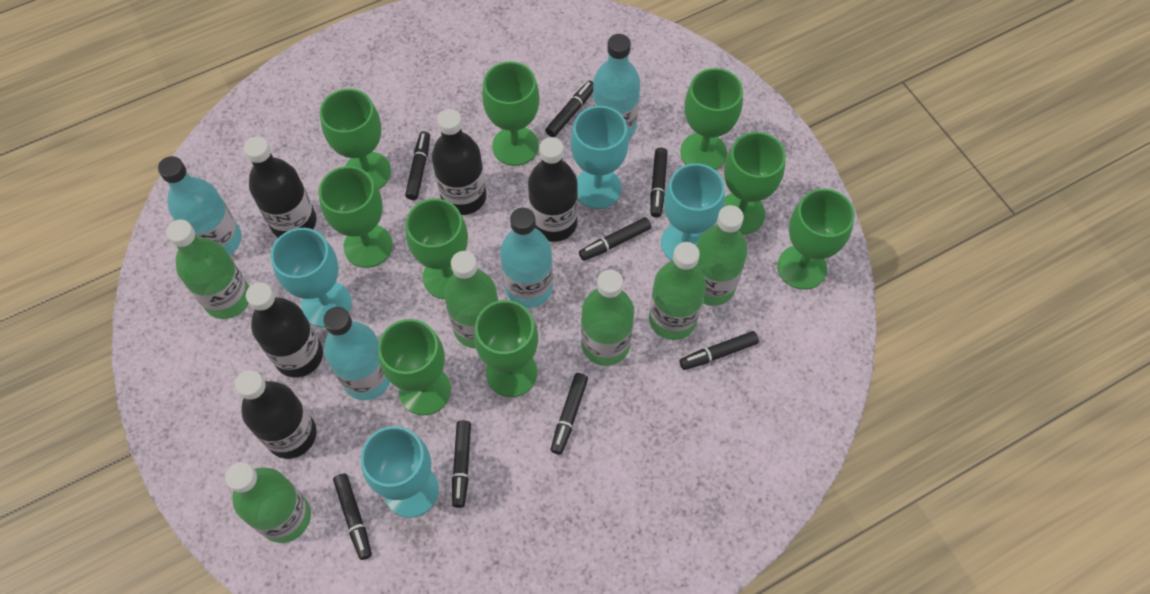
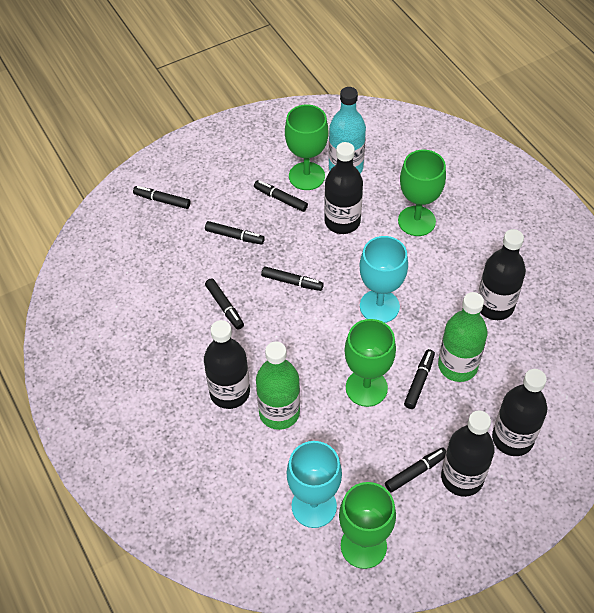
black marker: [333,473,372,560] [405,131,430,200] [452,420,471,508] [545,81,593,137] [551,373,588,455] [579,217,651,261] [650,148,668,217] [680,331,759,370] = 8 -> [133,186,191,209] [205,221,265,245] [205,278,244,330] [254,180,308,212] [261,266,324,291] [385,447,446,492] [404,349,435,409] = 7
green bottle: [166,219,249,319] [225,462,311,543] [444,251,498,348] [581,270,634,366] [649,242,706,340] [696,205,748,306] = 6 -> [256,341,300,430] [438,292,488,382] = 2
green goblet: [318,166,393,268] [320,89,391,189] [378,319,451,415] [406,198,468,299] [474,300,538,397] [482,61,540,166] [680,68,743,170] [724,132,786,234] [777,189,855,290] = 9 -> [285,105,328,190] [339,482,396,569] [344,319,396,407] [398,150,446,236] = 4
turquoise bottle: [158,156,242,256] [323,307,390,400] [500,208,553,308] [592,34,640,139] = 4 -> [329,87,366,173] = 1
turquoise goblet: [271,228,352,327] [361,426,439,518] [571,106,629,209] [661,163,725,261] = 4 -> [287,441,342,528] [359,236,408,323] = 2

